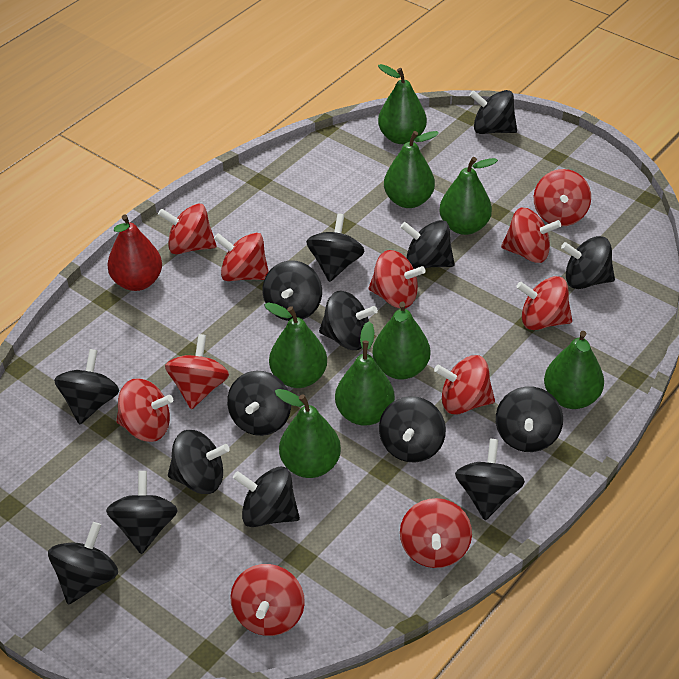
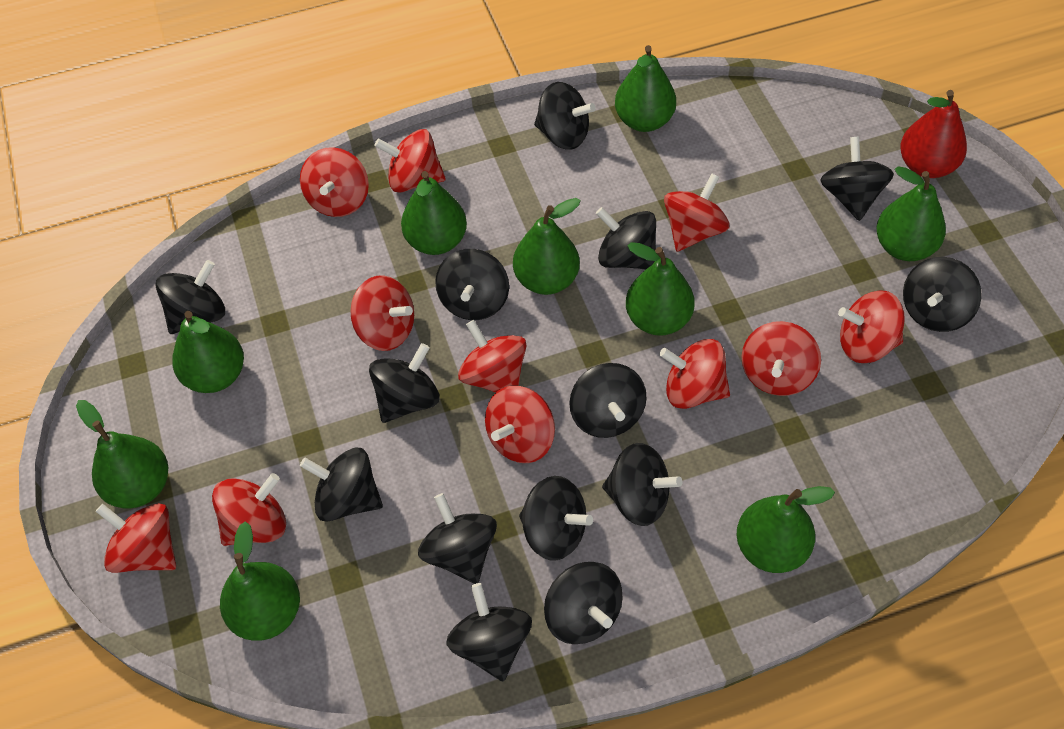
black spinning top: [48,522,118,605] [54,349,119,425] [106,471,178,554] [168,430,230,494] [227,371,291,436] [233,466,300,527] [263,260,322,321] [306,213,365,282] [319,291,378,350] [379,396,446,463] [400,220,455,269] [455,439,525,520] [470,90,517,134] [496,386,563,452] [561,236,615,289] = 15 -> [155,260,225,334] [300,448,383,522] [369,343,440,423] [418,493,497,584] [435,249,509,320] [447,583,532,682] [519,476,593,560] [534,82,596,150] [544,562,623,644] [569,363,647,438] [596,207,656,270] [602,443,682,526] [820,137,894,221] [903,257,982,332] = 14
green pear: [264,303,327,388] [275,389,341,478] [335,321,395,426] [372,302,430,380] [378,64,427,144] [384,131,439,208] [439,157,498,235] [544,331,604,409] = 8 -> [76,400,168,509] [172,311,244,393] [220,521,300,641] [401,171,467,255] [513,198,581,295] [615,45,676,132] [626,242,695,336] [737,486,835,573] [876,166,946,261] = 9

